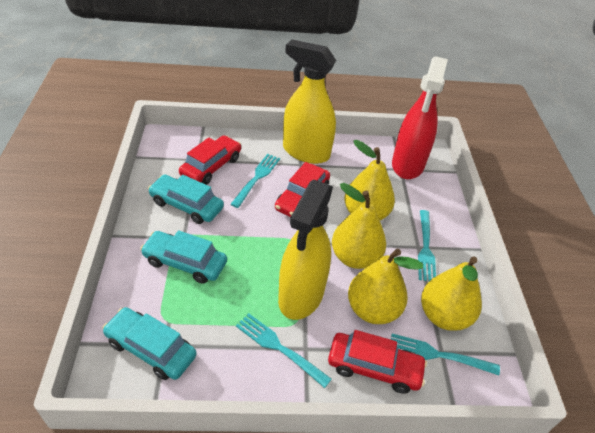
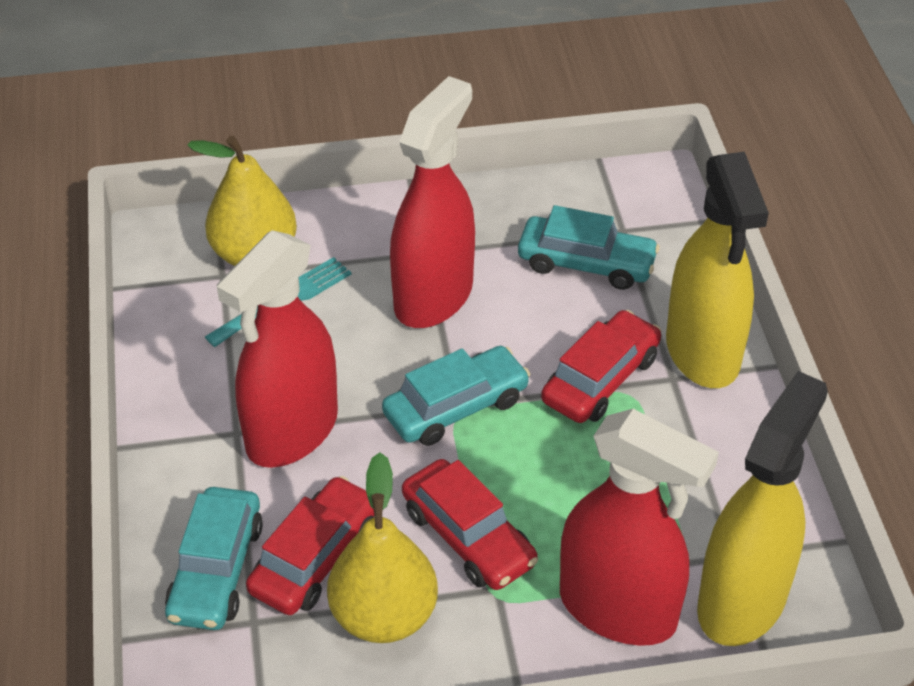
red spray bottle: [392,56,448,179] = 1 -> [217,230,338,468] [390,76,475,328] [560,409,719,646] = 3
turquoise fork: [230,154,280,208] [236,313,332,388] [391,333,500,375] [418,210,436,281] = 4 -> [205,257,352,347] = 1
yellow pear: [332,183,386,269] [344,140,395,221] [348,248,423,324] [421,257,482,331] = 4 -> [187,136,297,266] [327,453,438,643] = 2

